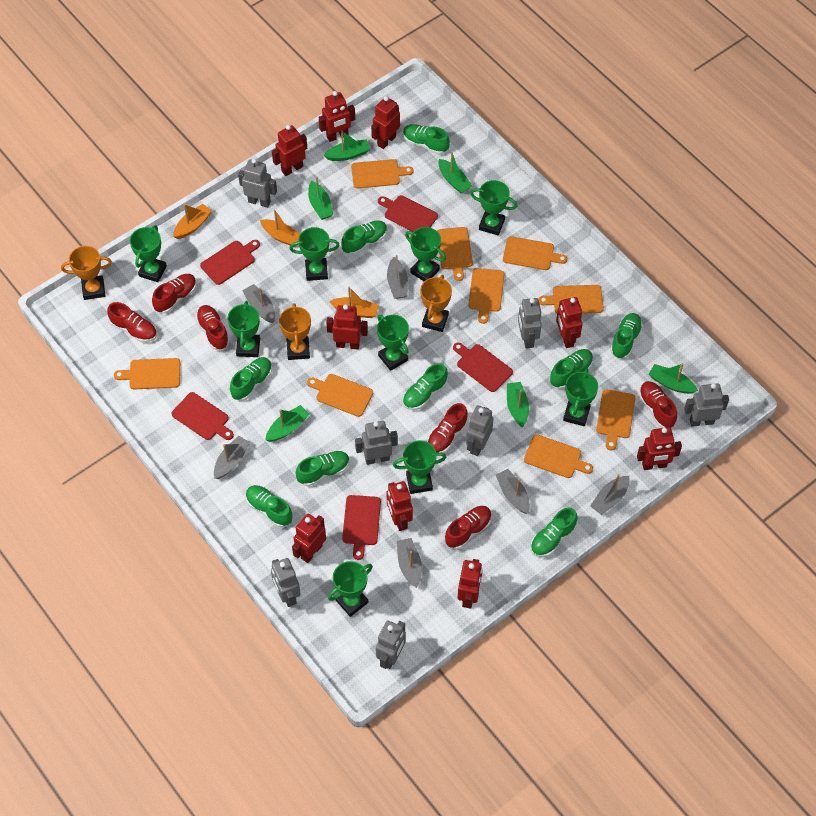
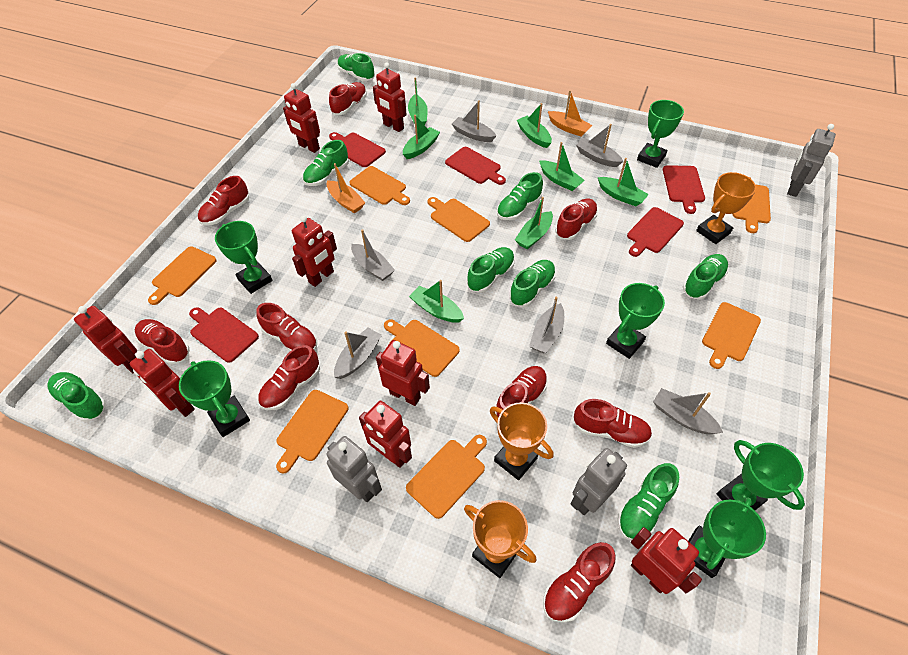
green boat: [265,405,310,442] [308,176,333,220] [323,130,370,161] [438,152,473,194] [507,382,529,427] [648,363,698,394] = 6 -> [403,115,440,159] [408,77,428,125] [409,280,464,323] [515,197,553,249] [517,103,552,148] [539,142,585,191] [598,158,649,206] = 7
green shoe: [230,357,272,401] [246,485,293,527] [295,451,350,486] [341,220,387,255] [403,124,450,154] [403,363,448,410] [531,507,577,557] [549,349,593,389] [610,313,643,359] = 9 -> [47,372,106,422] [303,140,349,186] [337,53,375,81] [467,247,515,293] [497,172,543,220] [509,260,556,307] [617,463,679,541] [683,254,729,300] = 8
green trophy: [130,225,167,282] [228,301,260,357] [289,227,340,281] [328,561,373,617] [377,315,409,371] [393,440,446,494] [405,227,446,281] [470,180,517,235] [563,369,598,426] = 9 -> [179,360,250,437] [215,221,273,294] [606,283,665,359] [637,100,684,168] [689,498,766,578] [716,440,805,510] = 6
grey robot: [238,158,277,208] [271,558,301,607] [355,421,398,465] [376,620,406,669] [466,405,494,456] [518,298,542,349] [684,383,729,427] = 7 -> [326,436,382,502] [571,448,627,515] [787,124,836,197] = 3
orange boat: [173,204,212,239] [260,210,300,247] [329,287,379,318] = 3 -> [327,163,365,213] [548,90,592,137] = 2
orange cutting board: [114,358,180,389] [307,374,373,417] [351,159,413,189] [437,227,473,281] [469,268,504,324] [503,236,567,270] [524,434,593,478] [538,285,604,314] [596,390,636,450] = 9 -> [148,246,217,305] [276,390,348,474] [349,166,410,205] [384,319,460,377] [406,435,487,519] [427,197,490,242] [702,302,761,369] [733,184,771,233] = 8
red robot: [272,125,307,176] [292,513,326,563] [319,91,355,142] [326,304,368,349] [371,96,400,149] [386,481,413,531] [458,559,483,609] [556,297,583,348] [637,427,682,470] = 9 -> [74,306,137,374] [130,349,195,417] [283,83,320,153] [292,215,337,287] [359,401,412,468] [373,62,407,132] [376,340,430,406] [631,527,702,594] = 8
red shoe: [107,302,157,342] [152,274,197,313] [196,305,229,350] [427,403,468,453] [445,506,492,549] [639,381,677,428] = 6 -> [135,319,190,364] [198,176,249,225] [256,303,317,351] [258,345,320,410] [329,82,367,115] [495,366,548,418] [543,542,616,623] [555,199,598,240] [574,399,652,448] = 9

